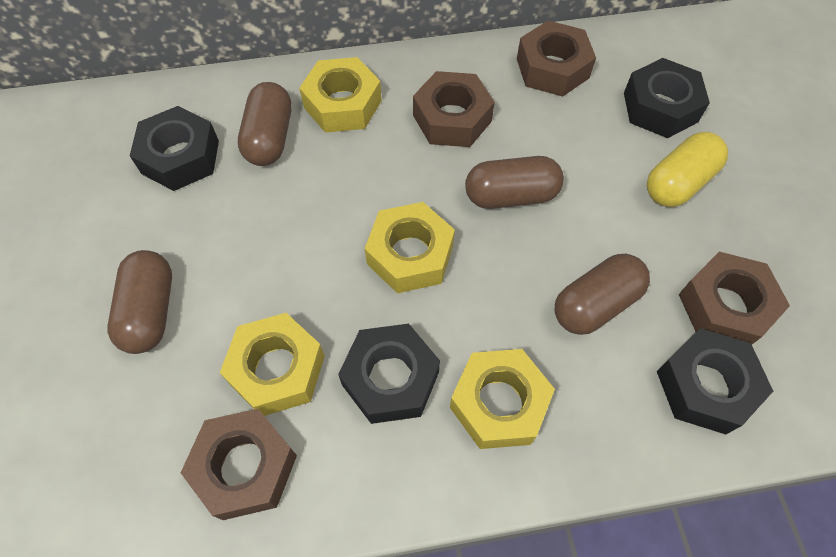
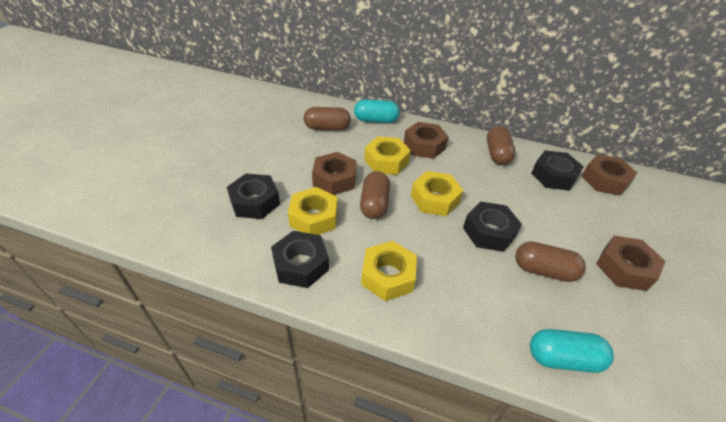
turquoise capsule: none = 0 -> [354,99,400,123] [530,329,614,373] = 2
yellow capsule: [647,132,728,207] = 1 -> none = 0

